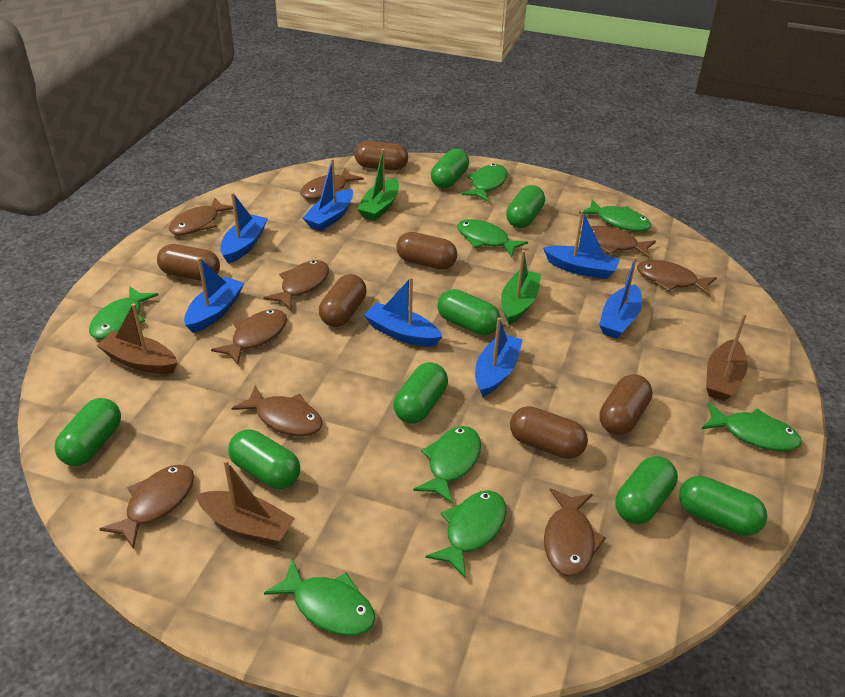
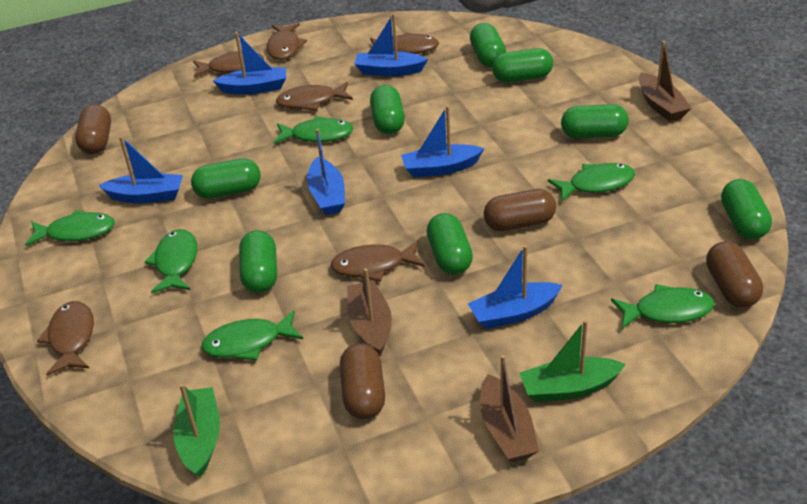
blue boat: [184,257,244,333] [220,192,268,264] [303,159,353,231] [364,277,443,347] [475,318,523,397] [543,210,620,279] [599,256,642,339] = 7 -> [98,136,183,203] [213,32,286,94] [307,129,345,215] [354,13,428,76] [401,106,484,177] [468,245,563,329] = 6
brown capsule: [157,244,220,281] [319,274,367,327] [355,141,408,170] [396,232,457,270] [510,406,588,459] [599,374,652,435] = 6 -> [75,104,111,154] [340,344,385,419] [484,189,556,231] [706,241,763,308] = 4
brown fish: [100,465,194,549] [169,198,233,235] [211,309,287,365] [232,385,323,436] [264,260,329,310] [300,168,364,199] [544,488,606,576] [591,226,656,258] [637,260,717,296] = 9 -> [37,301,94,376] [193,51,264,78] [267,23,307,60] [276,82,353,111] [331,241,425,282] [368,32,439,54] = 6
green fish: [89,286,159,339] [264,559,375,636] [413,426,481,504] [426,490,507,578] [457,219,528,257] [462,164,508,201] [579,200,651,232] [702,402,802,451] = 8 -> [25,210,115,246] [145,229,197,294] [201,310,303,361] [274,116,354,144] [548,163,635,202] [611,284,714,329] = 6

